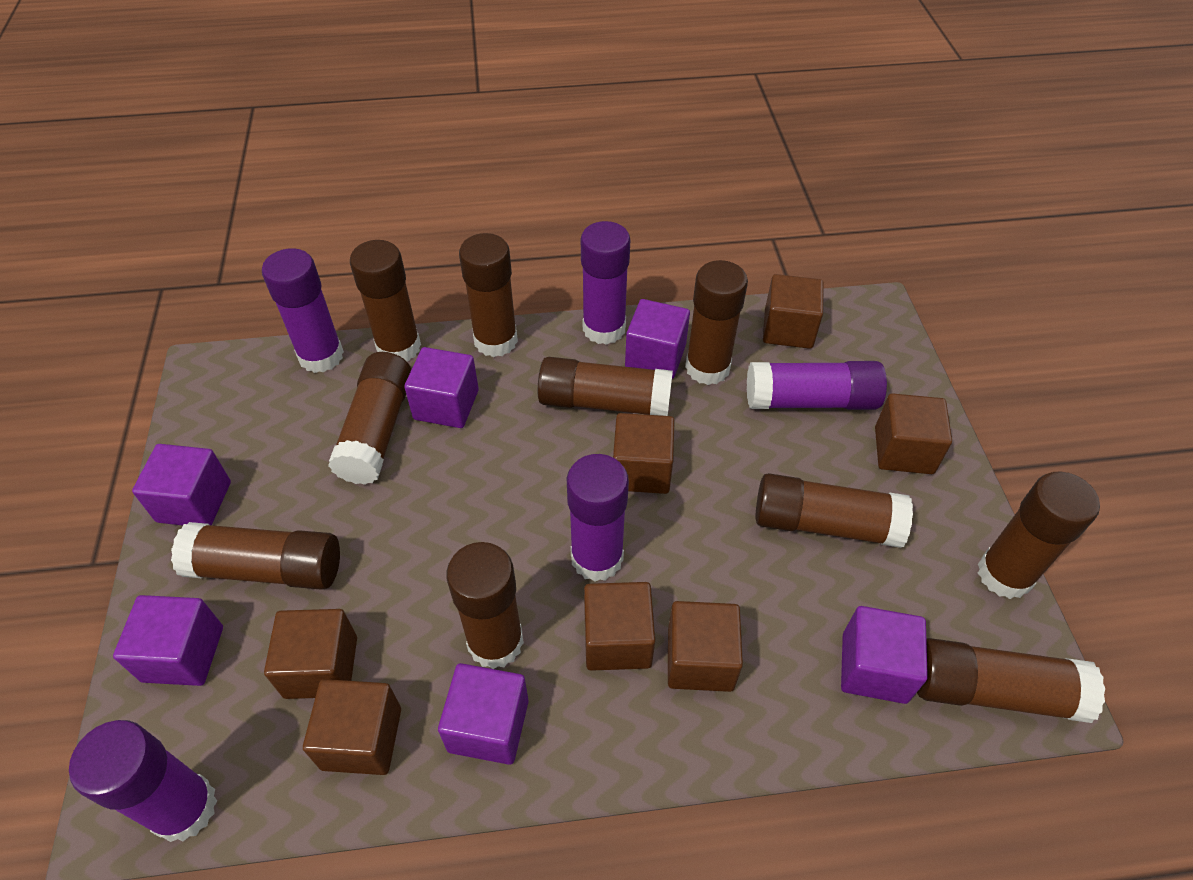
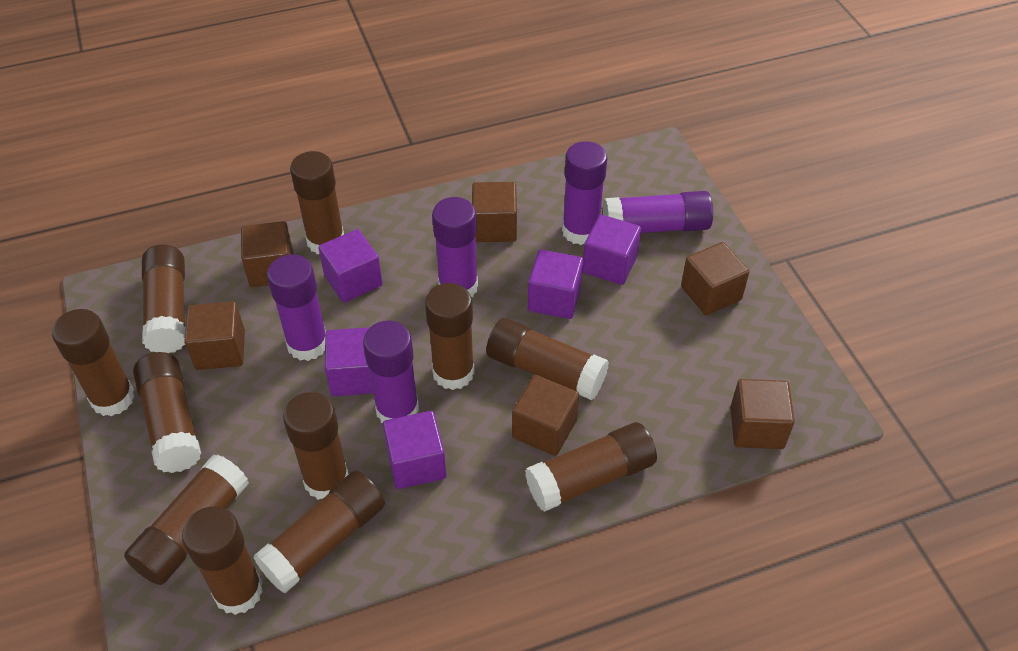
brown cube: [264,609,357,699] [303,679,401,775] [584,582,655,671] [613,413,675,494] [668,601,743,692] [763,274,824,349] [875,393,952,474] = 7 -> [184,301,245,370] [241,221,293,287] [472,182,517,242] [512,375,579,456] [681,242,749,315] [730,379,795,449] = 6
brown glue stick: [171,522,340,590] [328,352,411,485] [350,240,421,362] [446,542,524,669] [459,233,518,357] [538,357,673,416] [685,260,748,385] [755,473,913,548] [917,638,1105,723] [978,472,1100,599] = 10 -> [52,309,135,416] [124,454,249,585] [133,352,201,473] [142,245,186,353] [182,506,263,615] [254,471,385,593] [283,392,348,500] [290,151,344,254] [425,283,475,390] [486,318,609,400] [525,422,657,512] = 11
purple cube: [113,595,223,686] [132,444,231,525] [404,347,479,428] [438,663,529,765] [625,299,690,379] [841,606,928,704] = 6 -> [318,229,383,302] [325,327,373,396] [383,411,446,489] [528,249,583,319] [583,214,641,285] = 5

